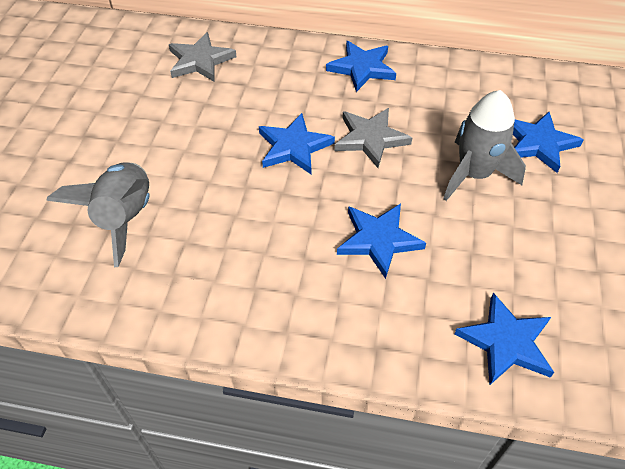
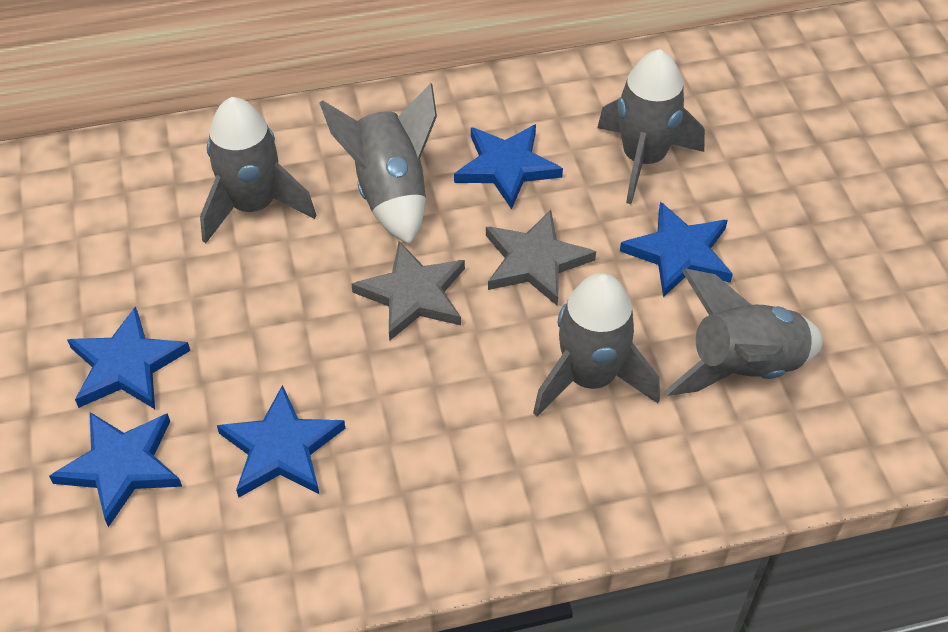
grey rocket: [46,163,150,267] [443,90,526,201] = 2 -> [200,97,316,244] [320,83,437,245] [533,273,660,417] [597,49,705,204] [664,268,823,396] = 5

